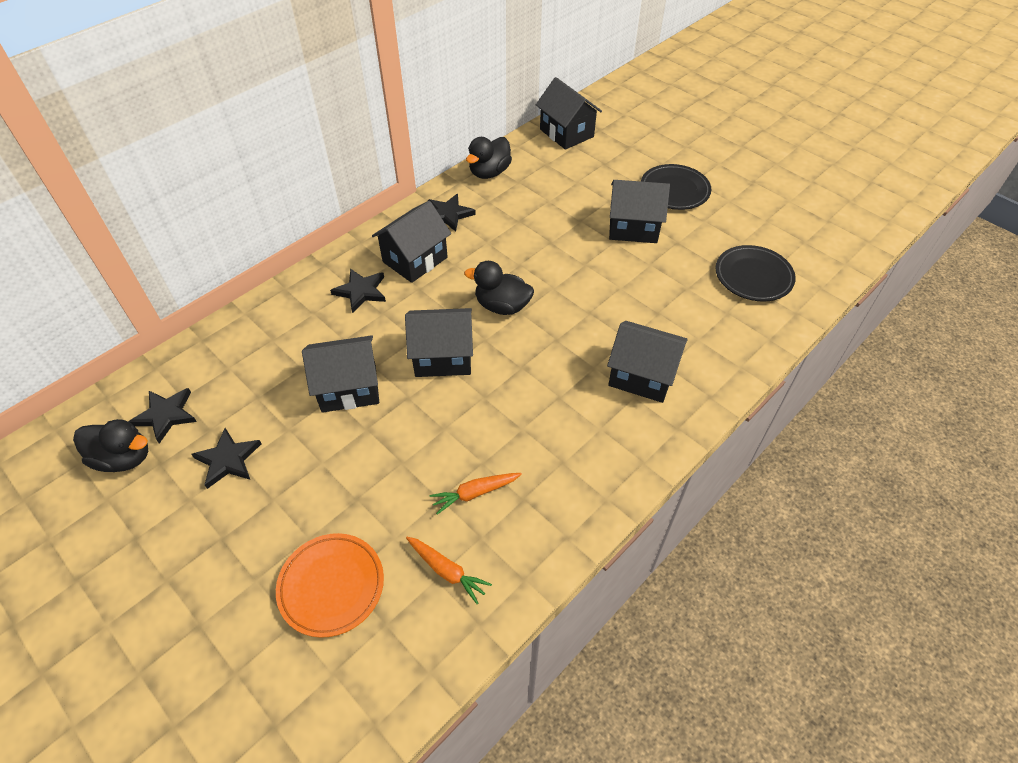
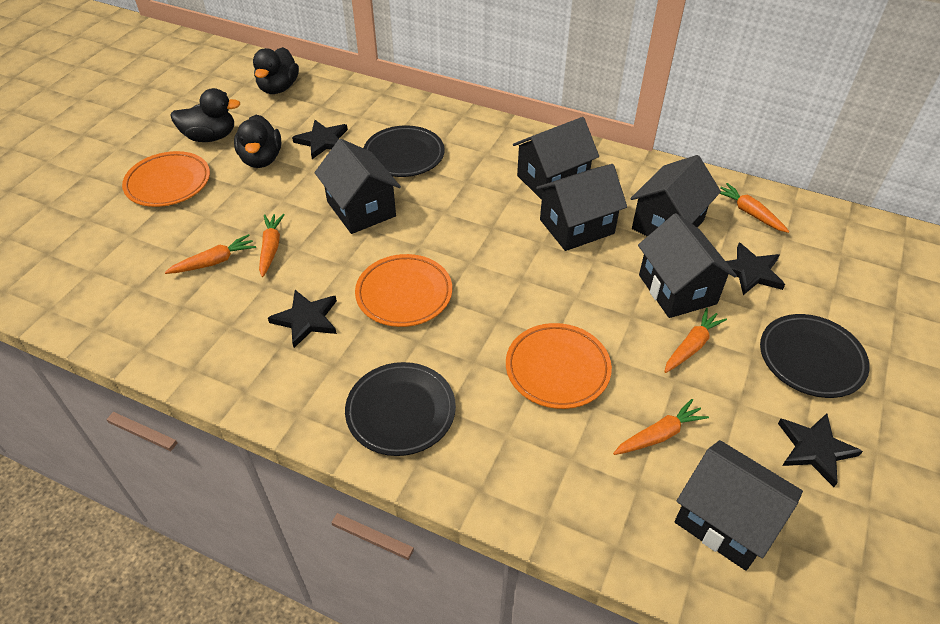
black plate: [641,164,711,210] [715,245,796,302] = 2 -> [345,362,456,456] [364,125,444,177] [760,314,870,398] = 3
orange carrot: [406,537,492,604] [429,473,522,515] = 2 -> [165,234,256,274] [259,214,285,277] [613,399,709,455] [664,308,727,373] [720,183,789,233] = 5
orange plate: [276,533,384,638] = 1 -> [122,151,210,207] [355,254,452,327] [506,323,612,409] = 3

